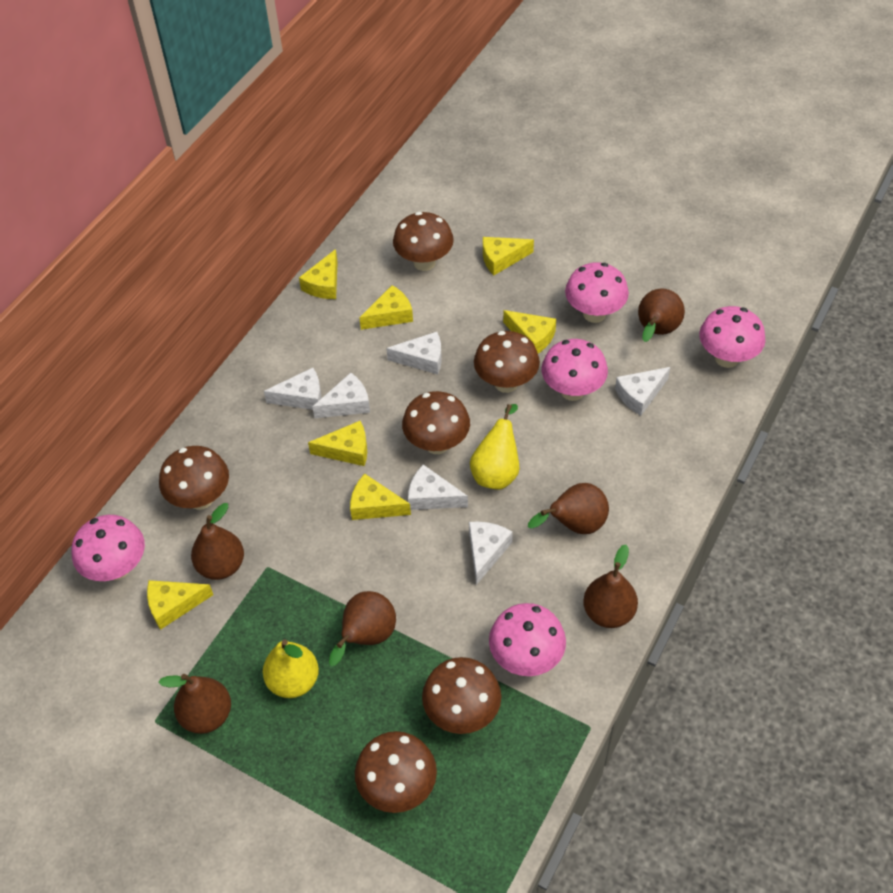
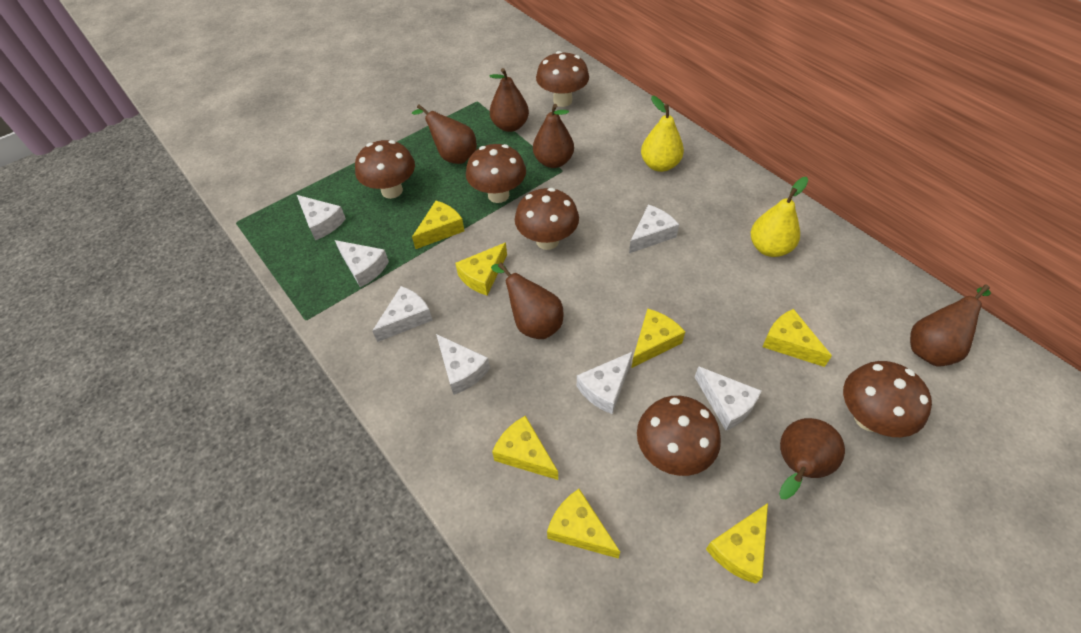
pink mushroom: [71,515,145,581] [489,603,566,676] [542,339,608,401] [565,262,629,323] [699,306,766,368] = 5 -> none = 0
white cheese: [264,368,322,410] [313,373,370,418] [386,332,442,374] [408,464,468,510] [469,522,513,585] [615,367,670,416] = 6 -> [297,195,346,240] [335,240,389,287] [372,286,433,342] [436,334,490,395] [577,351,633,414] [629,205,679,253] [695,366,761,431] = 7

